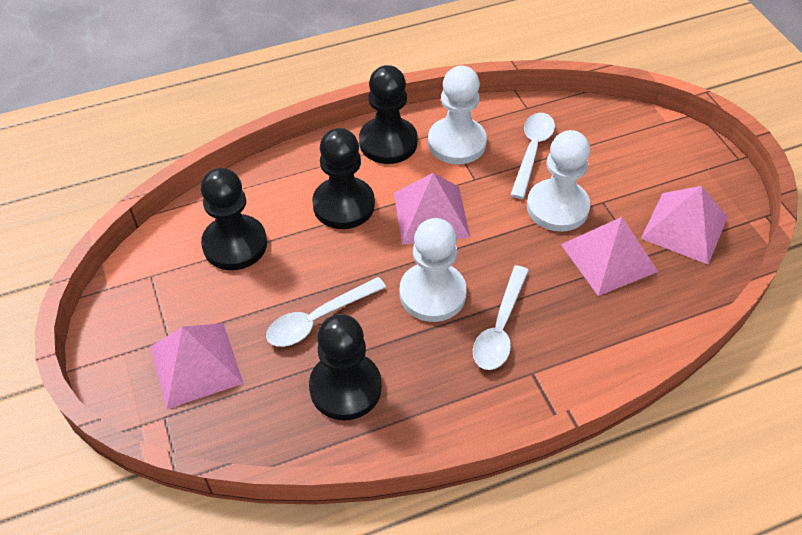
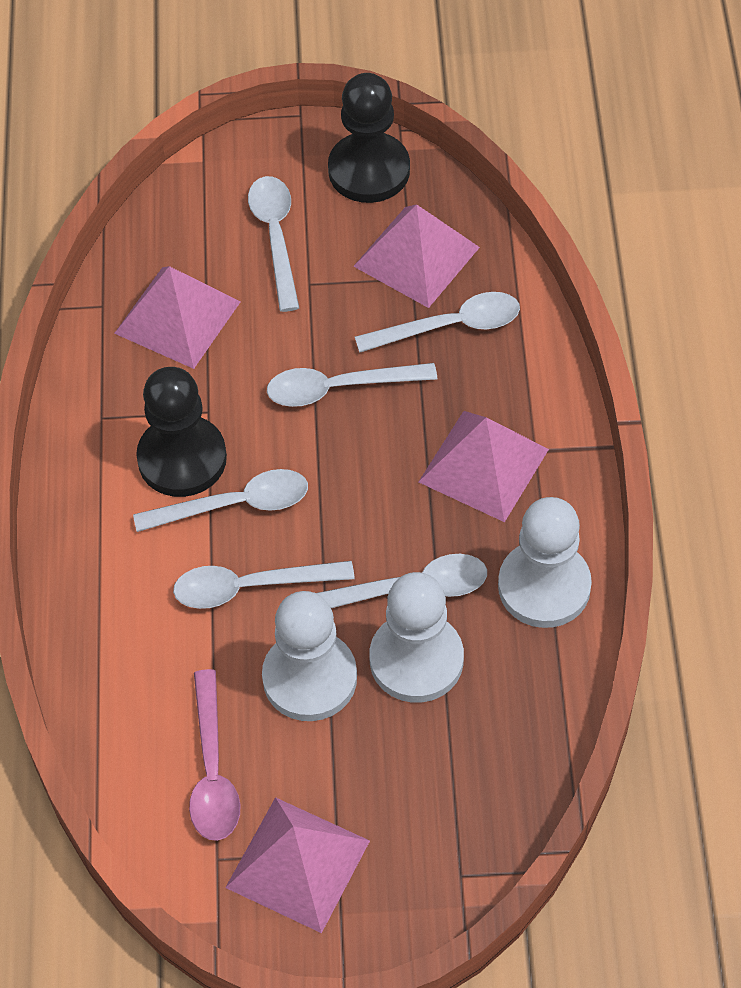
black pawn: [201,168,267,270] [309,314,382,420] [312,128,375,229] [359,65,418,164] = 4 -> [136,367,227,497] [328,73,410,203] = 2
pink spoon: none = 0 -> [189,669,241,841] = 1
white spoon: [266,277,386,347] [473,265,529,370] [510,113,555,199] = 3 -> [133,469,308,532] [173,561,354,609] [248,176,299,312] [267,363,437,407] [316,554,487,608] [355,292,520,353] = 6

